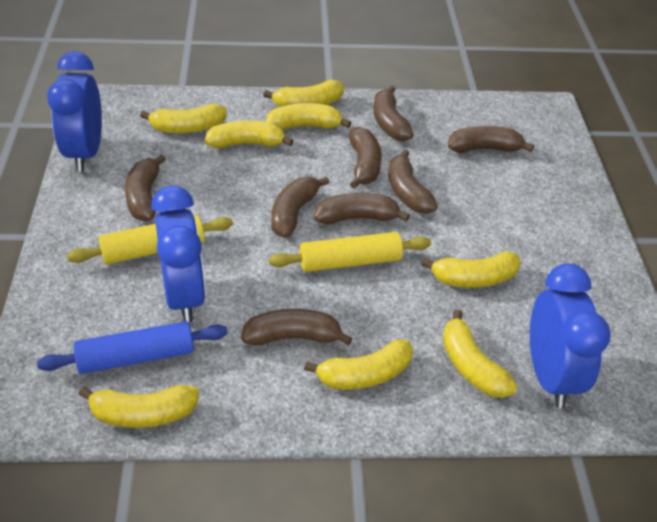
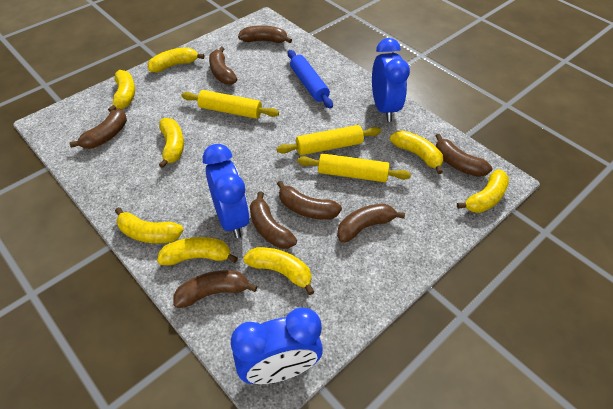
yellow rolling pin: [67,215,233,265] [269,232,431,272] = 2 -> [181,90,279,119] [277,125,381,155] [297,153,411,182] = 3

